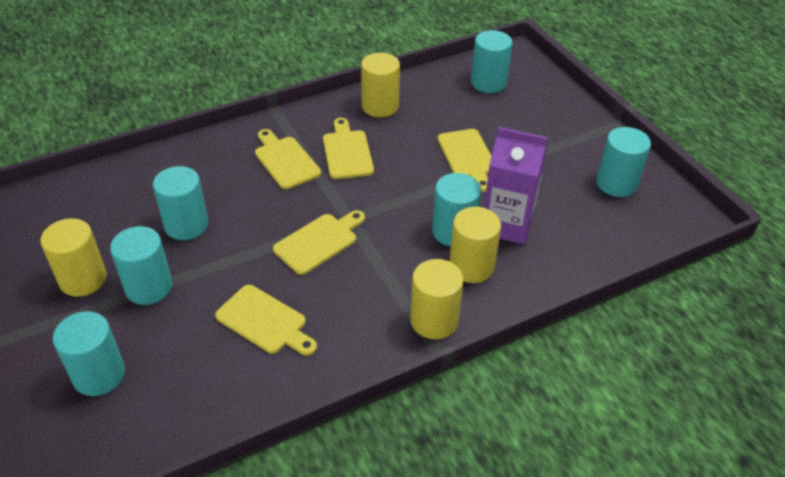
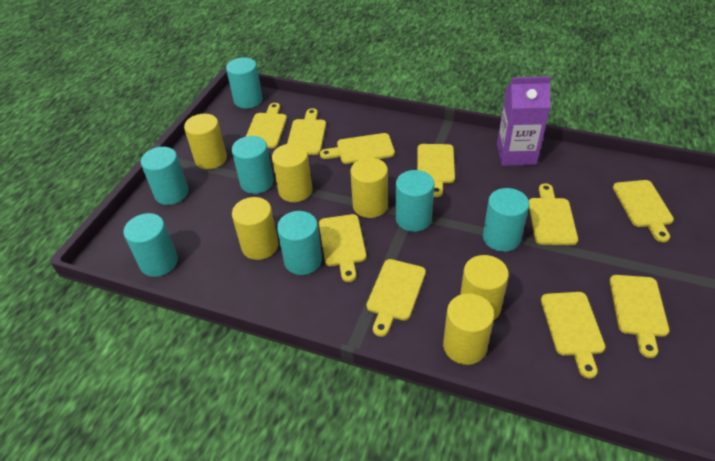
turquoise cylinder: [53,311,125,396] [110,226,173,305] [153,166,208,240] [432,173,481,247] [471,30,512,93] [596,127,651,197] = 6 -> [124,213,178,277] [141,147,188,205] [226,57,263,109] [232,136,274,194] [277,211,322,275] [396,170,434,232] [483,188,529,252] = 7
yellow cutting board: [215,285,317,356] [255,129,321,189] [273,210,365,275] [323,118,374,179] [438,129,492,192] = 5 -> [246,103,287,148] [287,108,326,155] [319,214,366,282] [320,133,395,164] [367,259,426,337] [417,144,455,197] [529,183,578,245] [541,292,605,378] [610,275,669,358] [613,180,674,242] = 10
yellow cylinder: [40,218,107,297] [361,53,400,117] [410,259,464,339] [449,207,501,283] = 4 -> [184,114,227,169] [232,197,279,260] [272,143,313,202] [350,158,388,218] [443,293,494,365] [460,255,509,320] = 6

